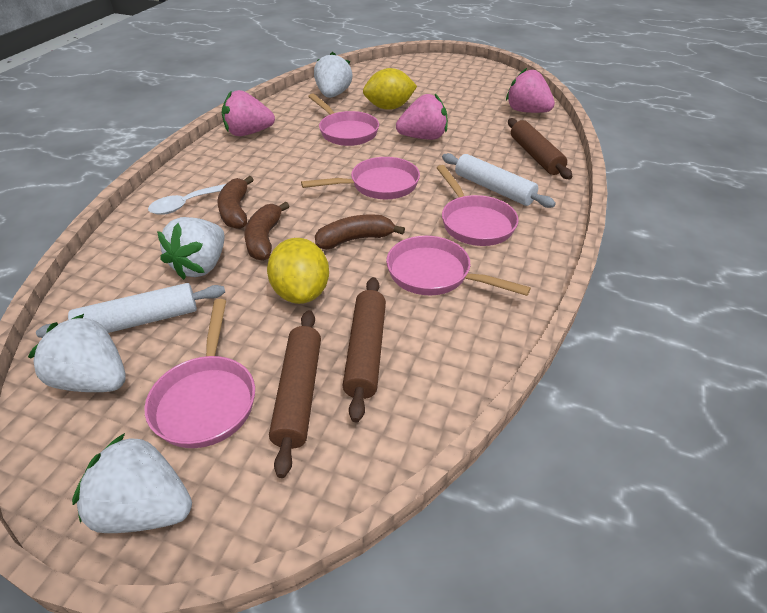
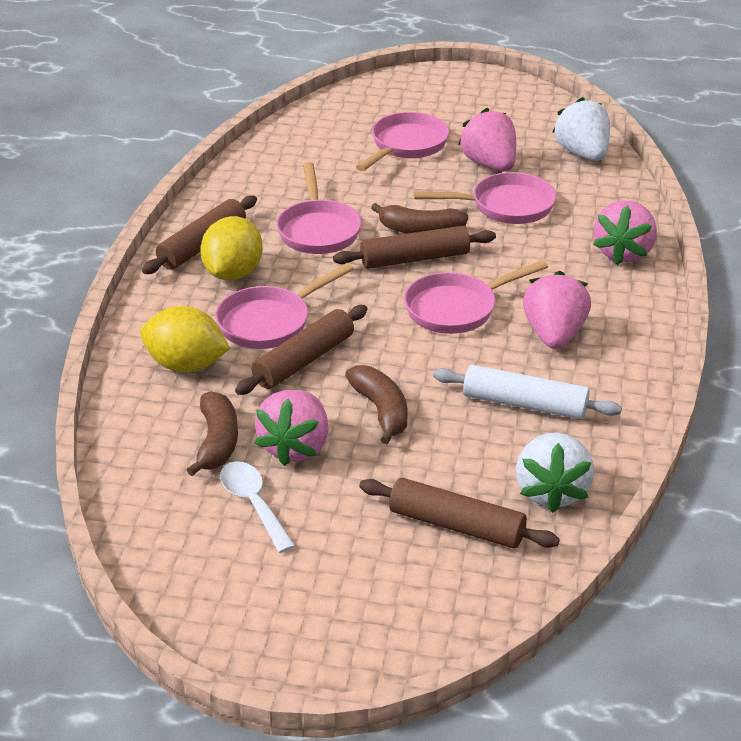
brown rolling pin: [269,310,321,478] [343,277,386,422] [508,118,572,179] = 3 -> [142,195,257,274] [235,305,368,395] [333,226,496,269] [359,478,560,548] = 4
pink strawberry: [222,90,275,136] [396,94,448,140] [506,68,555,113] = 3 -> [255,390,328,466] [458,108,516,172] [523,271,591,349] [593,200,657,265] = 4
white rolling pin: [36,283,225,338] [442,153,556,208] = 2 -> [433,365,622,419] = 1
white strawberry: [28,314,126,392] [72,433,192,533] [157,217,224,280] [314,52,353,98] = 4 -> [516,432,594,513] [552,97,610,161] = 2

